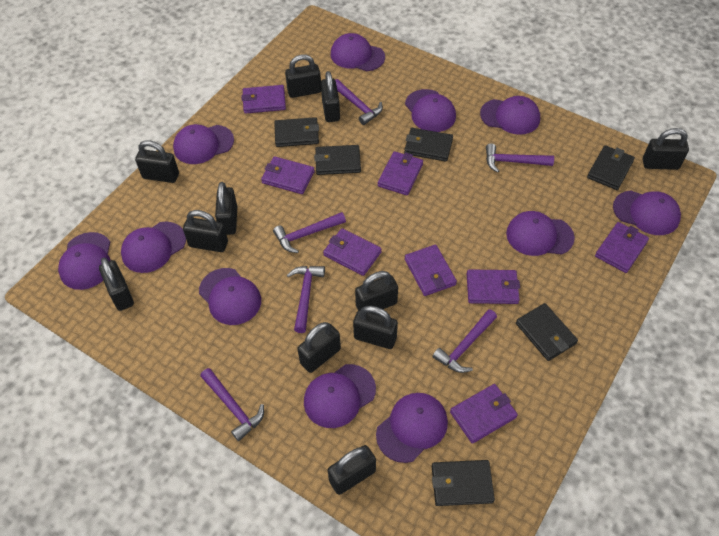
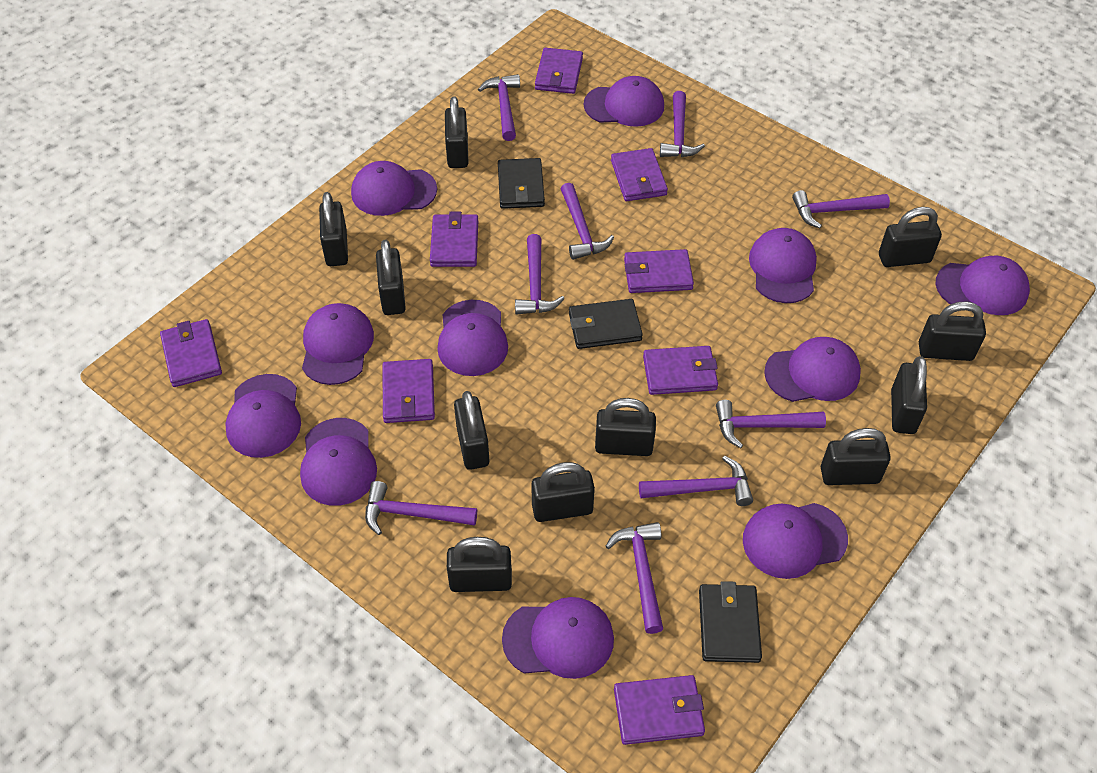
black wallet: [274,117,319,147] [314,145,361,175] [404,128,453,162] [432,460,495,506] [516,303,578,361] [587,145,635,190] = 6 -> [498,158,545,209] [569,299,643,349] [699,581,762,663] = 3
purple hammer: [200,368,264,441] [273,212,346,253] [287,266,325,333] [335,79,383,125] [433,309,497,373] [486,143,554,173] = 6 -> [365,481,477,535] [478,74,520,141] [515,234,565,315] [561,183,614,260] [605,522,663,634] [639,456,753,506] [660,91,705,157] [716,400,826,448] [792,190,890,228] = 9

